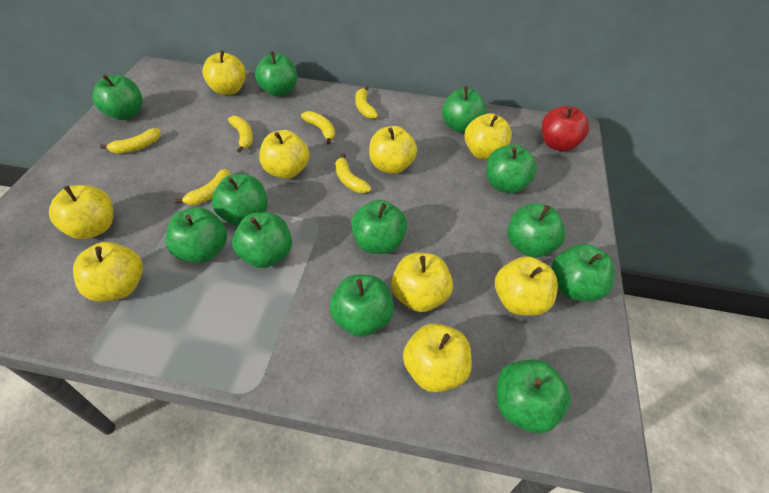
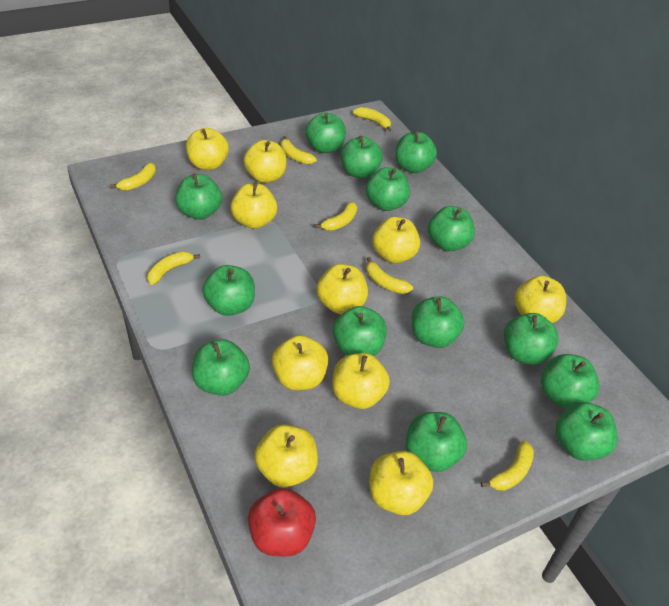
green apple: [92,75,142,120] [166,207,227,263] [211,174,268,226] [232,212,292,268] [255,51,297,97] [330,274,394,337] [351,200,407,254] [442,87,487,133] [486,145,537,194] [497,359,571,433] [507,203,566,258] [551,244,615,301] = 12 -> [175,173,222,220] [192,339,250,396] [202,265,255,316] [305,112,346,153] [333,306,387,356] [341,136,383,178] [366,167,410,211] [395,130,437,173] [405,412,467,472] [411,296,465,348] [428,206,475,251] [504,313,559,365] [541,354,600,409] [555,402,617,461] = 14
yellow apple: [49,185,113,239] [73,242,143,302] [202,50,246,95] [259,130,309,179] [369,126,417,174] [391,253,453,312] [403,323,472,392] [464,113,512,160] [495,256,558,316] = 9 -> [186,128,229,170] [230,182,277,229] [243,140,287,183] [254,424,318,487] [272,335,328,390] [317,264,368,314] [332,353,390,409] [370,451,434,515] [372,217,420,263] [514,275,566,323] = 10
yellow banana: [100,128,161,154] [175,169,230,205] [228,116,253,153] [301,111,335,145] [335,153,371,193] [355,86,378,119] = 6 -> [110,163,156,191] [147,251,200,285] [281,136,317,164] [315,202,357,231] [353,107,391,132] [366,257,413,294] [481,440,534,491] = 7

